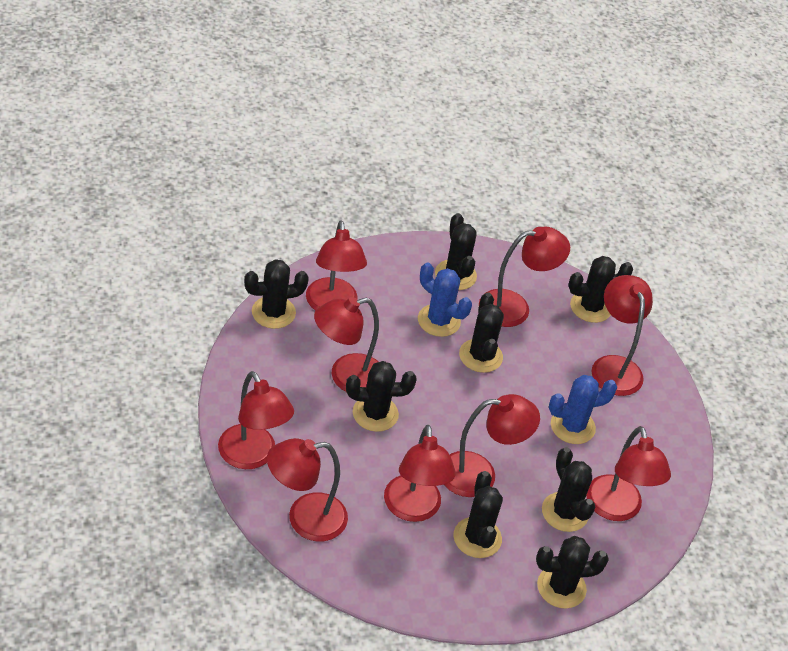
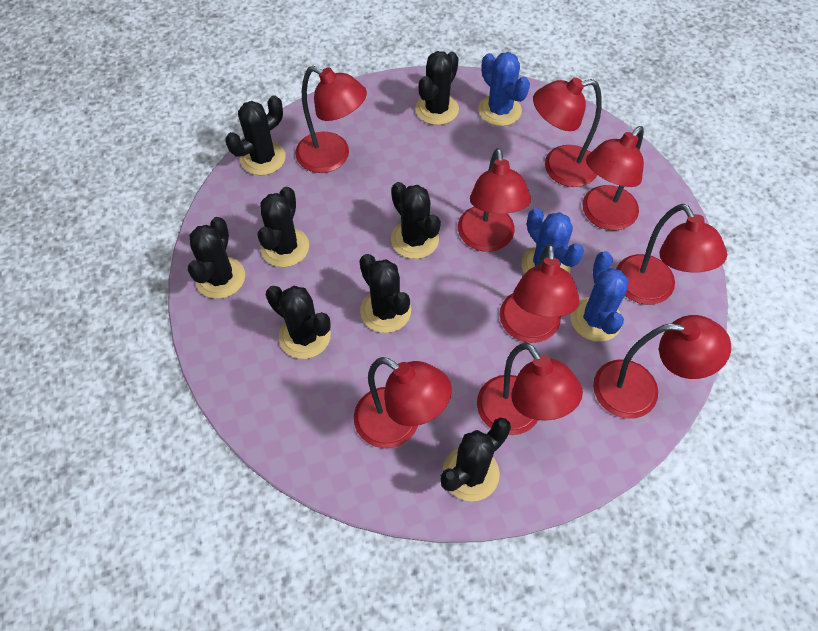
blue cactus: [418,263,472,337] [549,375,617,444] = 2 -> [478,52,530,126] [521,208,584,274] [571,251,629,342] = 3

